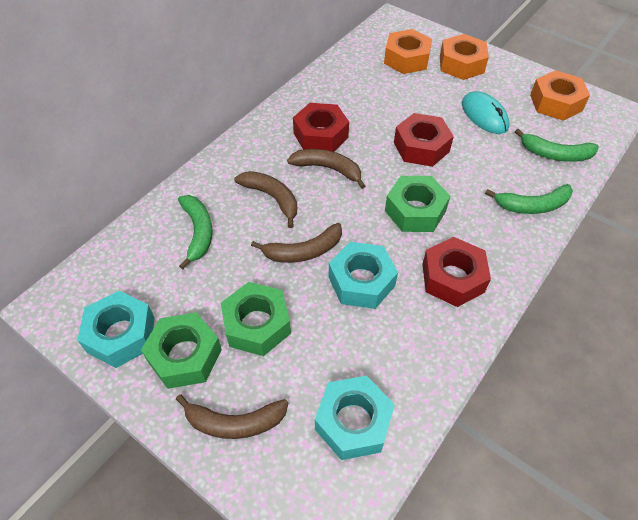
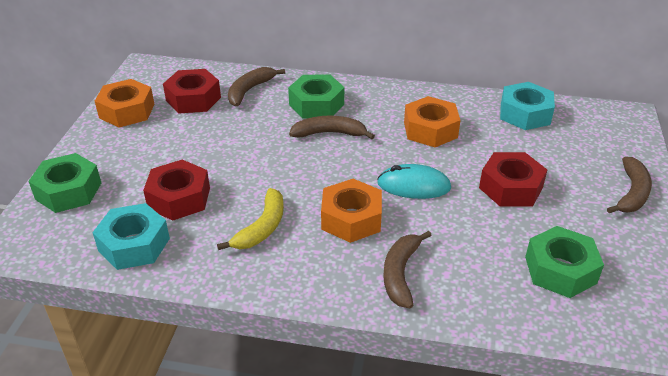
green banana: [178,195,213,269] [485,184,573,214] [515,129,599,162] = 3 -> none = 0
turquoise nut: [77,291,155,368] [315,376,395,460] [329,242,398,309] = 3 -> [92,203,170,270] [500,82,555,130] = 2
yellow banana: none = 0 -> [217,188,284,250] = 1

